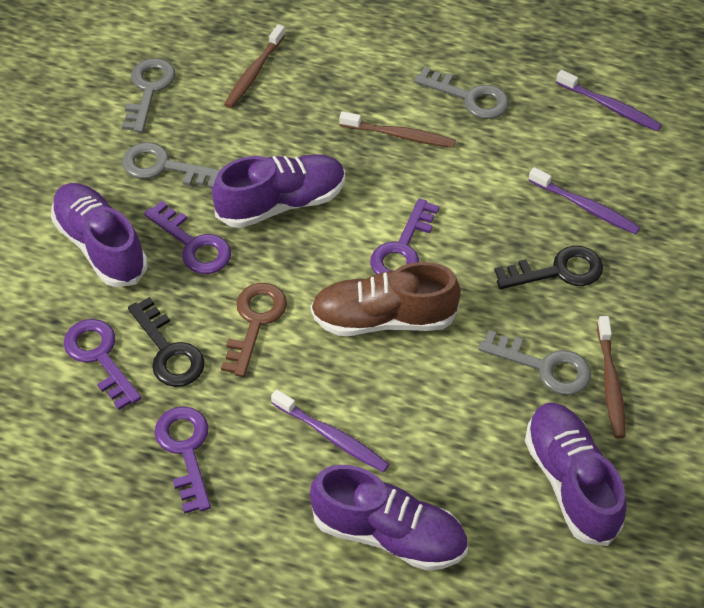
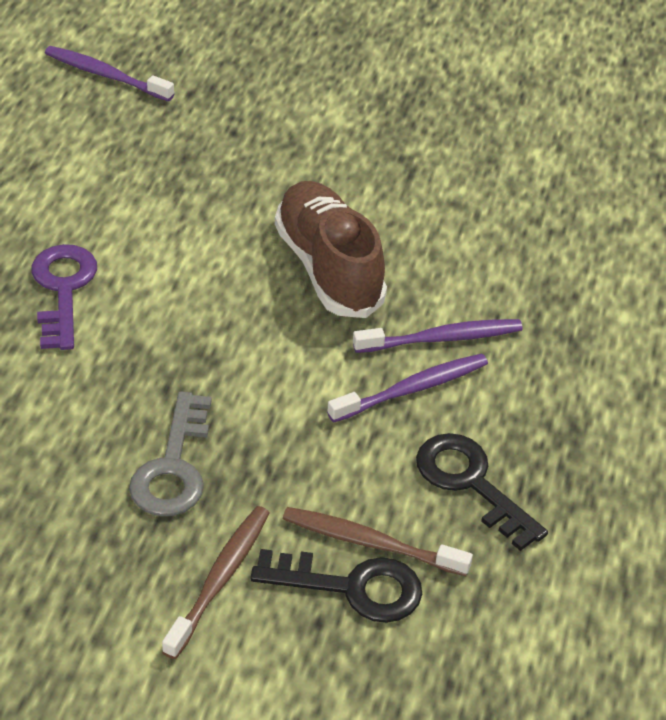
brown key: [221,283,287,377] = 1 -> none = 0
brown toothbrush: [224,24,285,108] [340,111,456,148] [597,316,626,438] = 3 -> [162,506,269,659] [283,507,473,576] = 2
grey key: [122,58,176,133] [122,142,220,189] [414,67,509,119] [478,330,591,395] = 4 -> [129,391,212,516] = 1
purple key: [64,319,141,410] [144,201,231,274] [154,406,211,514] [370,198,439,274] = 4 -> [32,244,97,350] = 1
purple shoe: [51,183,148,287] [212,154,345,228] [310,465,468,571] [525,403,627,546] = 4 -> none = 0

